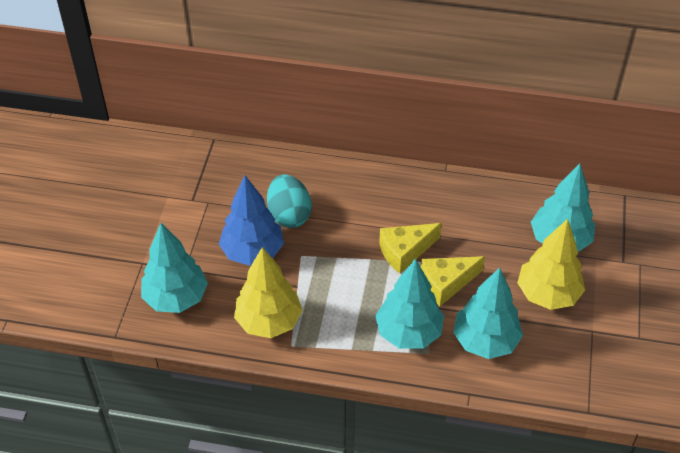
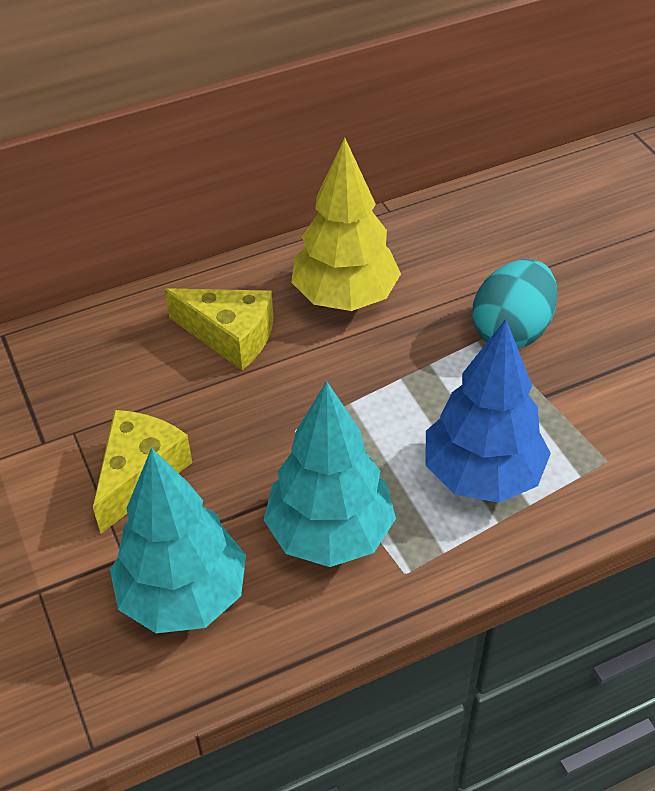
turquoise tree: [141,223,208,313] [375,258,444,349] [453,267,523,359] [531,163,595,252] = 4 -> [110,448,246,633] [264,381,396,567] = 2
yellow tree: [234,247,303,338] [517,219,585,310] = 2 -> [291,138,401,311] = 1

